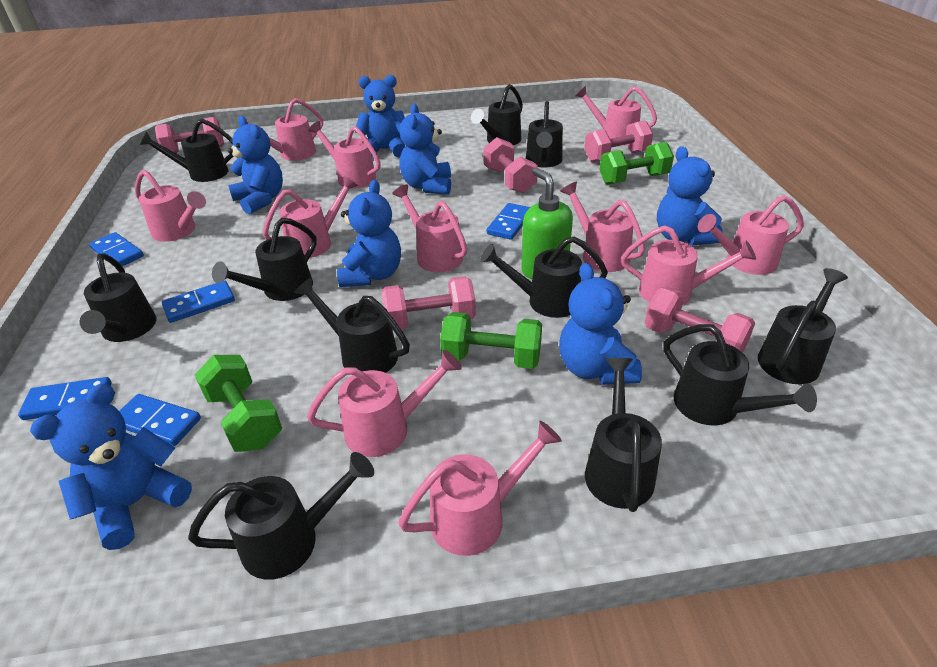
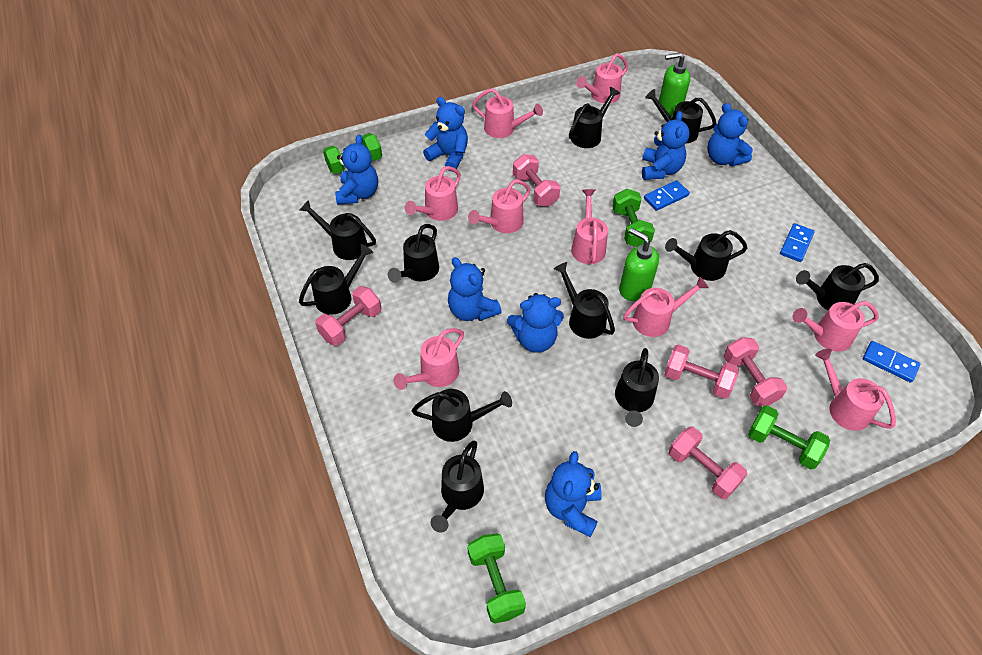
blue domino: [18,377,112,420] [89,232,144,266] [119,394,201,446] [162,281,235,323] [487,203,530,240] = 5 -> [644,180,690,211] [780,223,815,262] [863,341,920,383] = 3
green dumbbell: [194,355,282,452] [440,312,542,369] [600,142,674,185] = 3 -> [323,133,382,174] [467,533,526,624] [612,189,655,247] [748,405,830,469] = 4
green soap dispenser: [521,168,573,279] = 1 -> [619,228,659,301] [659,52,690,117] = 2
pink watering can: [135,170,206,242] [247,98,323,161] [263,175,358,258] [307,350,462,457] [308,121,381,188] [392,184,467,272] [398,421,562,556] [560,182,645,272] [575,86,657,145] [621,225,756,305] [698,195,804,275] = 11 -> [394,328,464,390] [405,166,461,221] [468,180,531,233] [472,88,543,138] [571,189,608,264] [576,53,628,103] [623,276,709,337] [792,301,879,352] [815,349,896,431] = 9

